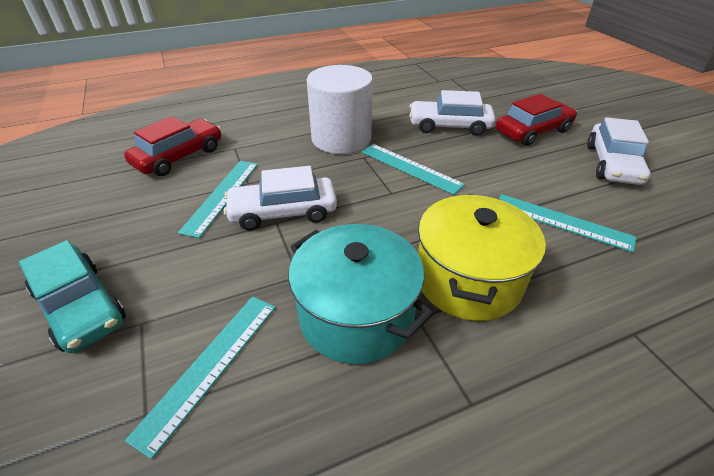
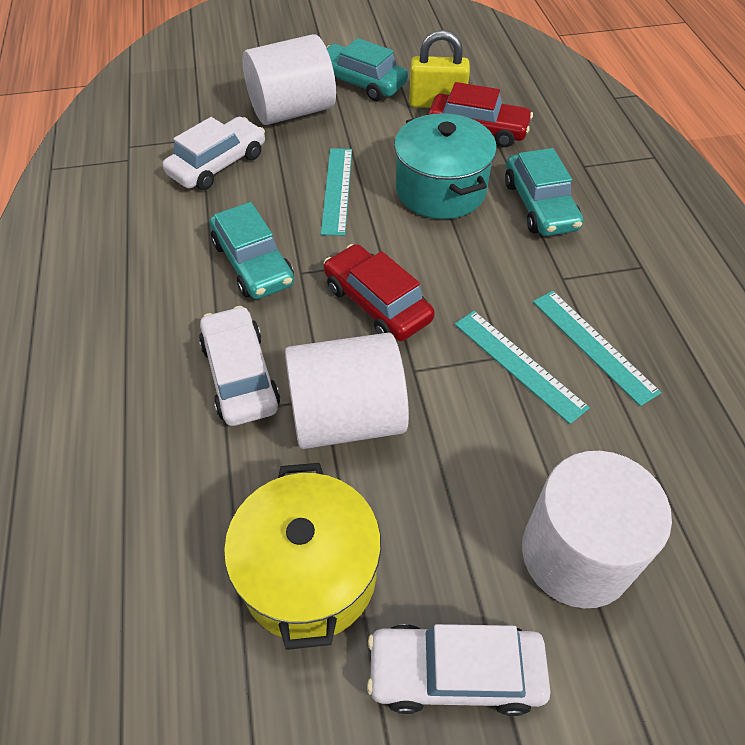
turquoise car: [19,240,126,353] = 1 -> [210,202,294,299] [327,38,408,101] [505,148,583,236] = 3
turquoise ruler: [125,296,276,459] [178,161,258,238] [361,144,465,195] [499,194,636,252] = 4 -> [321,148,352,236] [455,311,590,424] [533,291,661,406] = 3
white cylinder: [307,65,373,154] = 1 -> [242,34,336,125] [285,333,409,449] [522,451,672,608] = 3
yellow padlock: none = 0 -> [409,30,470,108] = 1

